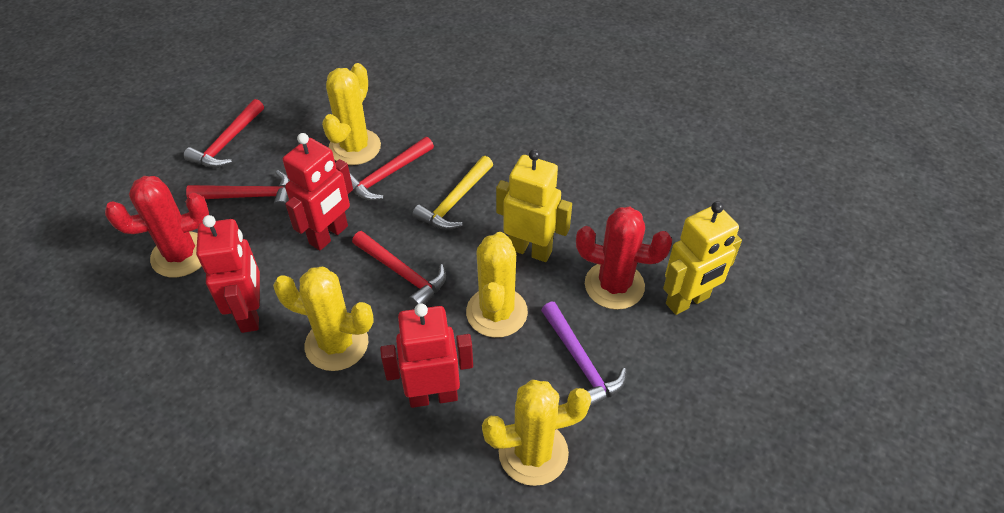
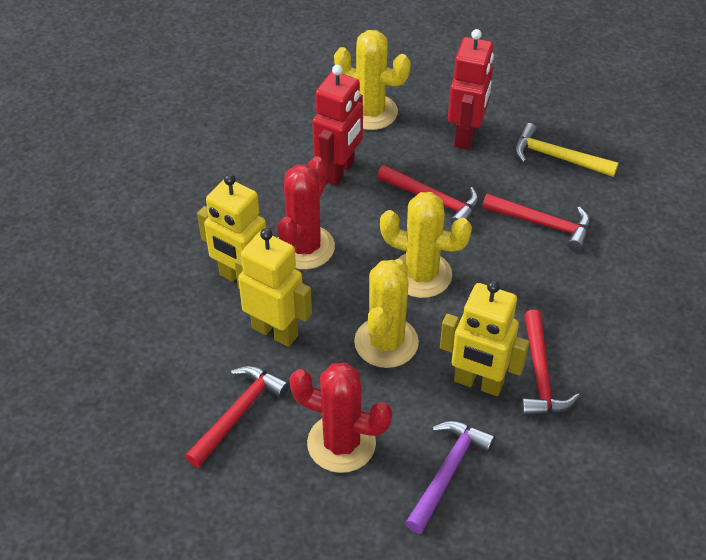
red robot: [196,215,260,333] [283,133,353,251] [380,303,473,408] = 3 -> [312,65,363,186] [448,29,494,150] = 2
yellow cactus: [273,267,374,371] [322,63,381,165] [466,232,528,338] [482,380,591,486] = 4 -> [334,30,411,130] [354,259,419,368] [380,192,472,298] = 3
yellow robot: [496,149,572,262] [663,201,742,315] = 2 -> [197,174,266,282] [235,228,312,347] [440,280,529,396] = 3

